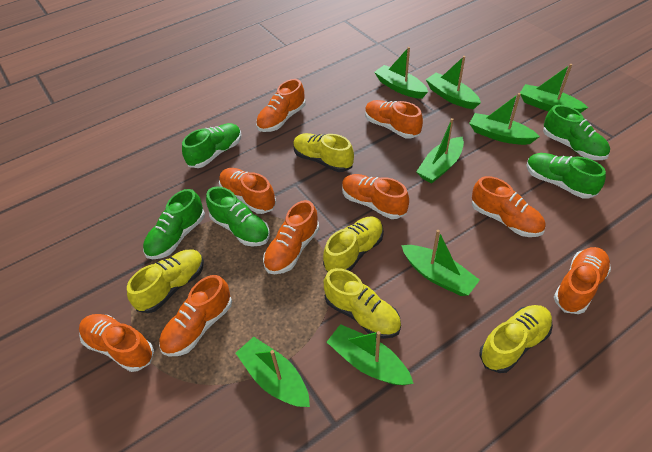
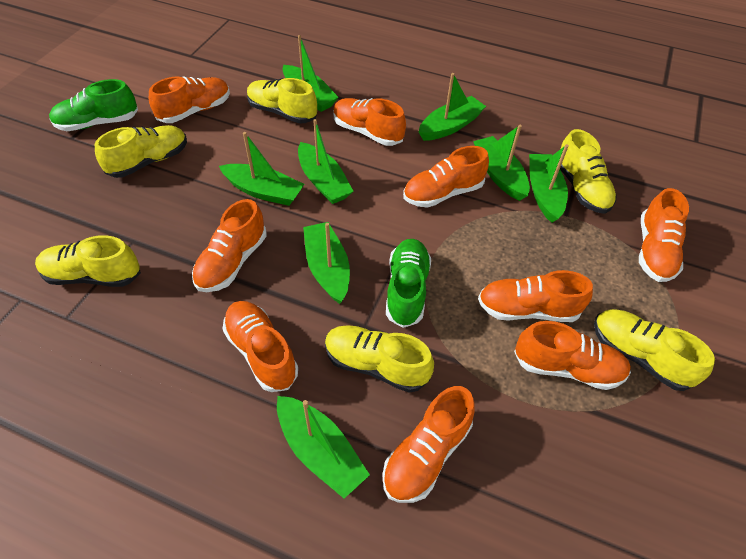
green shoe: [143,189,205,259] [182,123,242,168] [206,187,270,246] [526,153,606,199] [543,105,610,160] = 5 -> [49,79,138,131] [386,239,431,328] = 2
yellow shoe: [127,249,204,313] [293,133,354,172] [323,217,384,272] [324,268,401,339] [479,305,553,373] = 5 -> [35,235,141,287] [95,125,187,178] [247,78,317,124] [325,325,434,393] [560,129,617,214] [594,309,715,391] = 6

